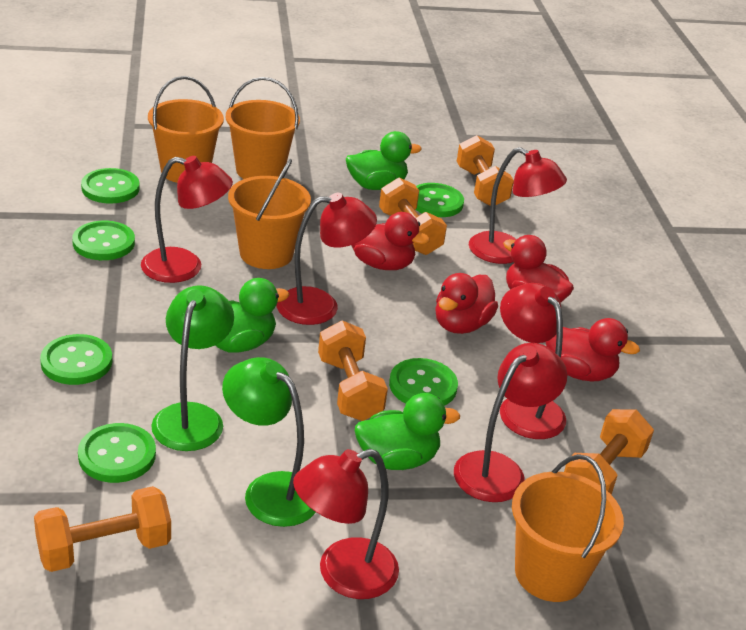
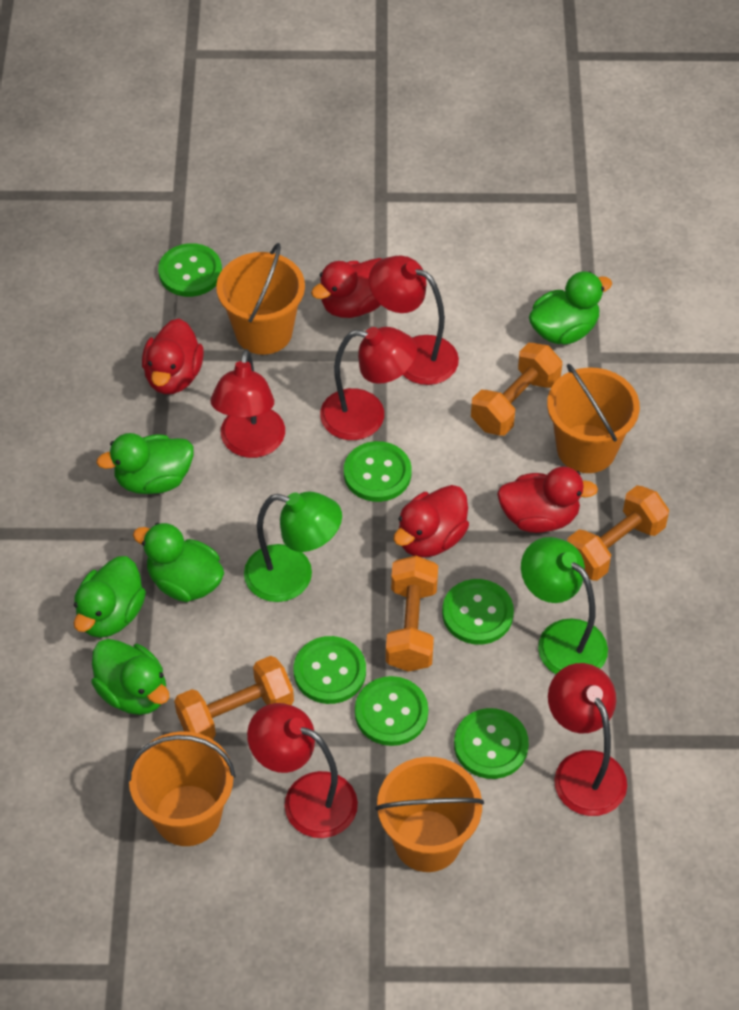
green duck: [215,278,290,352] [346,131,422,190] [355,393,460,470] = 3 -> [74,556,146,638] [91,639,169,715] [96,433,194,494] [133,523,224,602] [529,271,612,344] = 5
orange dumbbell: [34,486,171,572] [318,320,388,421] [379,177,447,255] [457,135,514,206] [564,409,654,495] = 5 -> [174,656,294,740] [386,556,438,672] [471,343,562,436] [567,485,669,581] = 4
red lamp: [141,156,233,283] [276,193,377,325] [293,449,399,599] [454,343,567,502] [469,147,567,264] [500,283,566,439] = 6 -> [210,349,285,458] [247,703,358,838] [320,327,417,440] [369,256,459,385] [548,663,627,816] = 5

